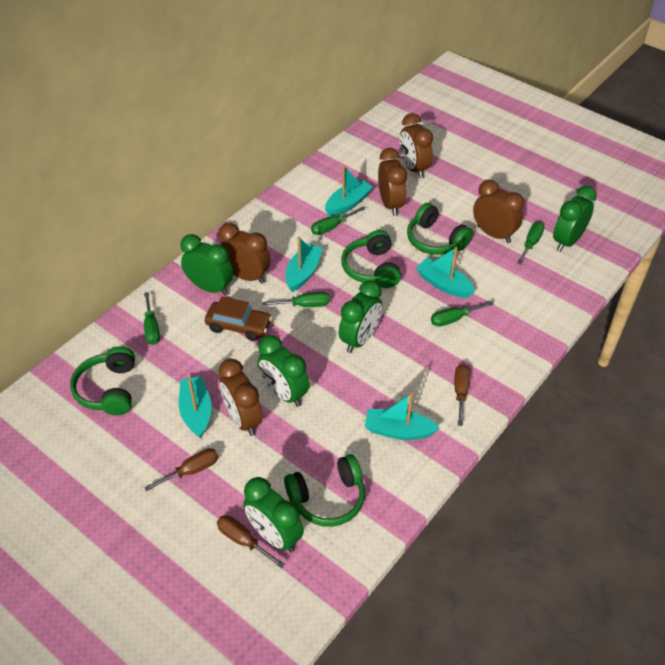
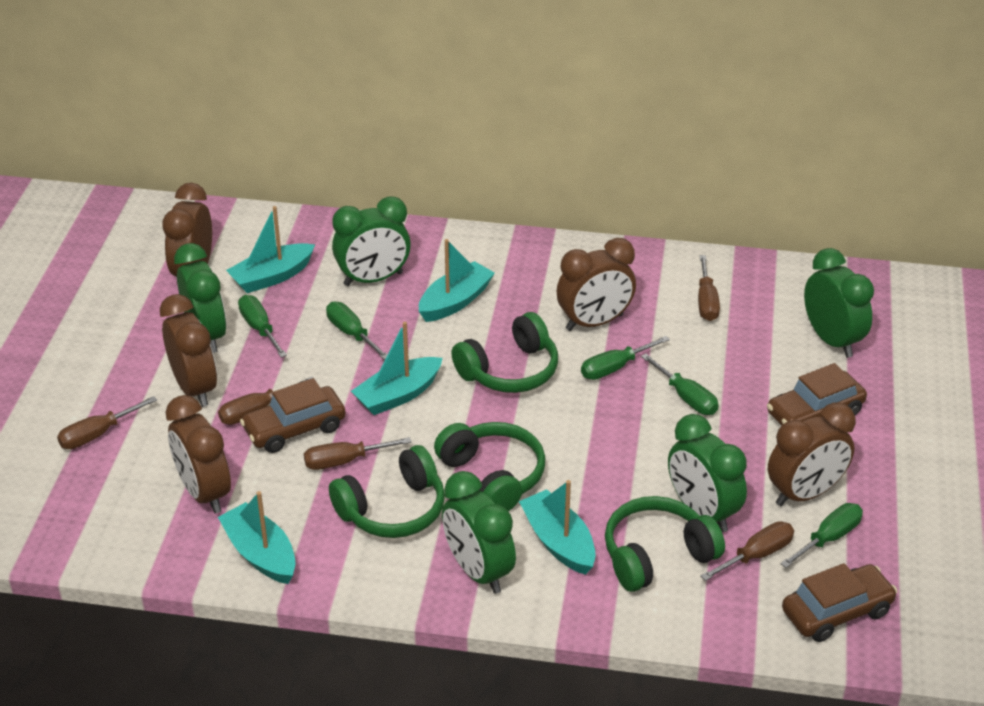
brown car: [205,296,272,341] = 1 -> [240,378,346,453] [767,363,867,426] [782,563,898,642] = 3
brown screwdriver: [144,448,218,491] [217,515,285,568] [454,364,470,426] = 3 -> [57,396,157,449] [218,376,313,425] [304,437,412,470] [698,255,720,321] [700,521,794,581] = 5

